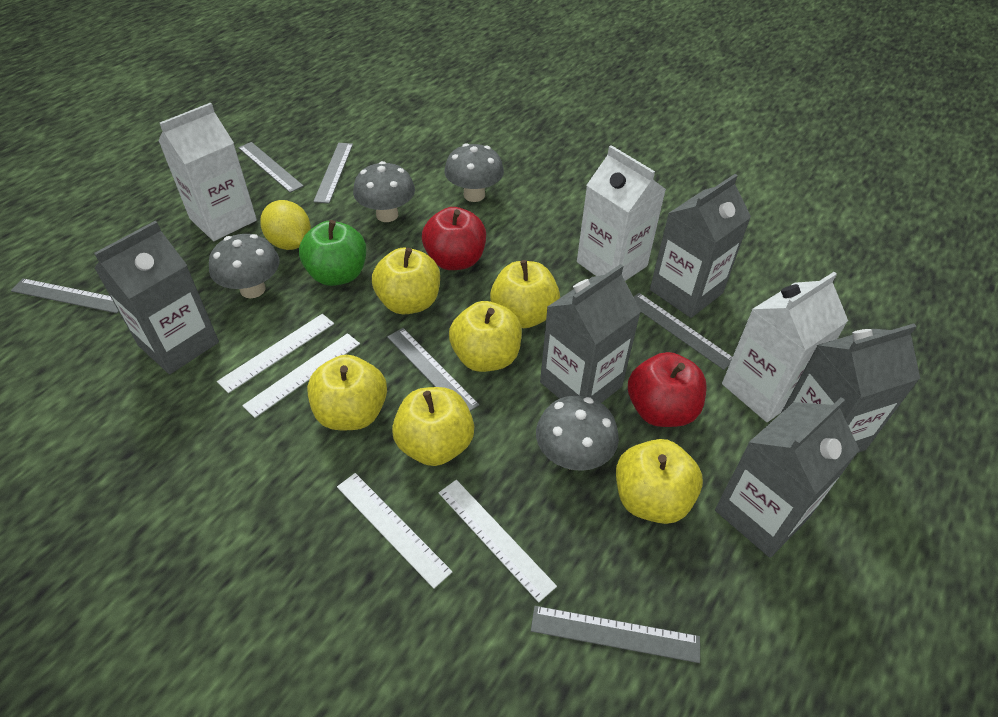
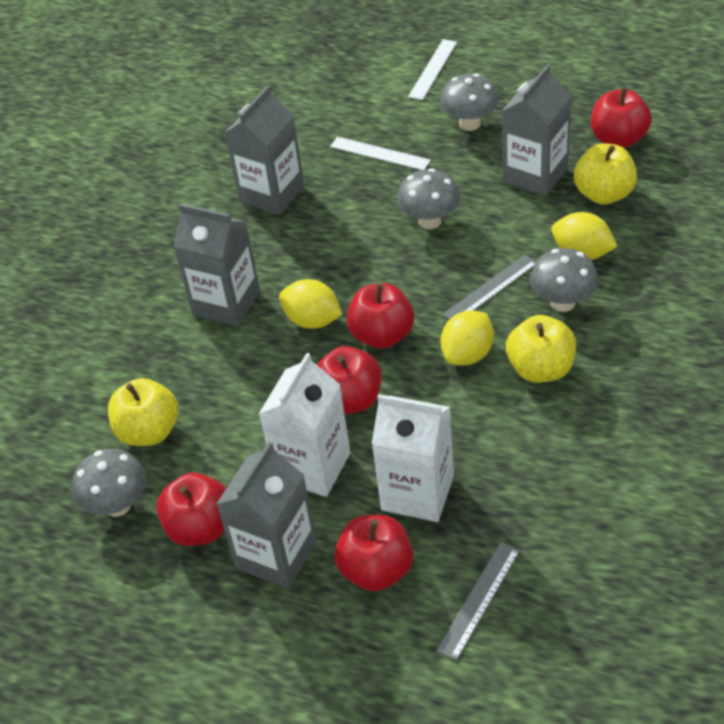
green apple: [299,220,366,286] = 1 -> none = 0
grey carton: [94,221,219,374] [540,264,641,403] [650,174,751,318] [715,397,859,558] [781,323,920,453] = 5 -> [173,203,260,326] [216,442,317,589] [225,85,305,215] [502,64,571,197] = 4
grey ruler: [11,278,119,313] [238,142,304,193] [313,143,353,204] [387,328,479,411] [531,606,700,663] [634,293,732,370] = 6 -> [436,542,520,661] [442,254,536,320] = 2
red apple: [422,207,486,270] [628,352,707,427] = 2 -> [156,473,226,546] [317,346,382,414] [334,515,413,591] [347,283,414,349] [591,87,652,148] = 5
white carton: [158,103,257,241] [577,145,666,281] [722,272,848,422] = 3 -> [259,353,350,497] [372,394,454,522] = 2
white ruler: [217,314,334,393] [242,333,360,418] [337,473,453,589] [439,480,557,603] = 4 -> [330,137,431,170] [408,39,457,100] = 2
yellow apple: [307,355,387,430] [372,248,440,315] [392,387,474,466] [449,301,522,372] [490,260,560,328] [616,439,703,524] = 6 -> [108,378,179,446] [506,315,576,383] [574,143,637,205] = 3
yellow lemon: [260,200,311,250] = 1 -> [279,279,342,329] [440,310,494,366] [552,212,617,260] = 3

